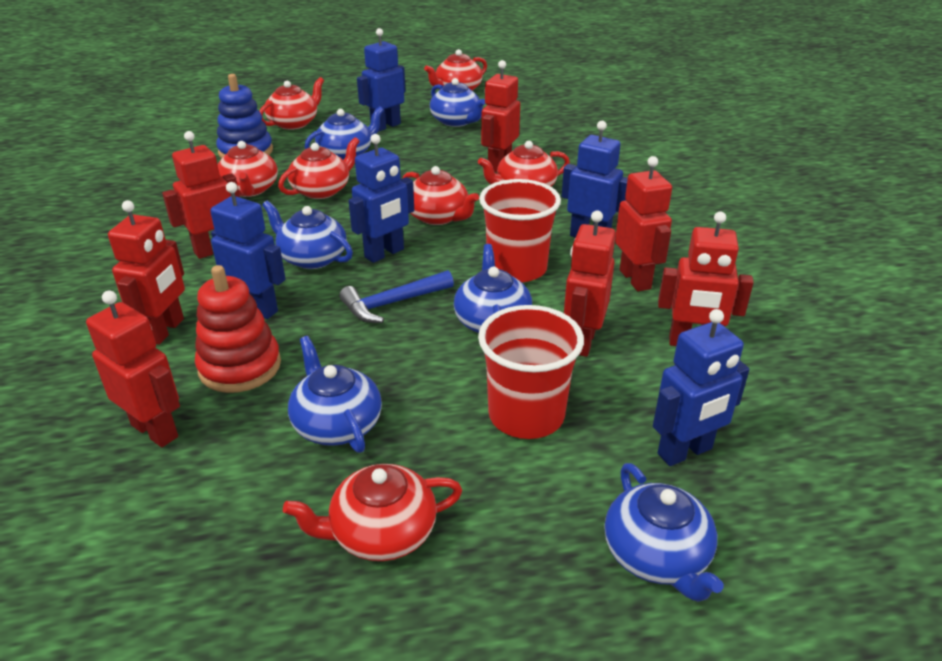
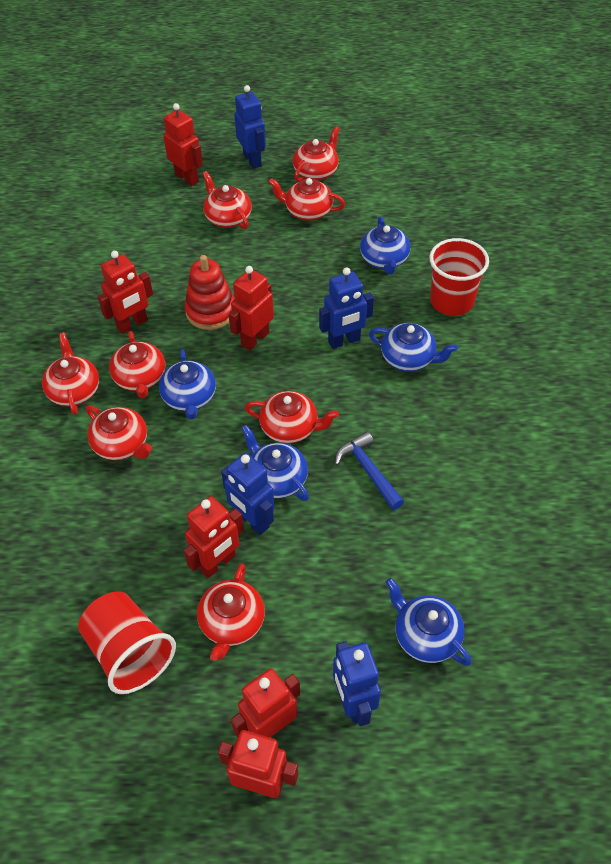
blue robot: [210,182,285,319] [349,134,414,263] [357,28,406,132] [562,121,628,237] [653,309,750,466] = 5 -> [221,453,275,535] [234,85,266,169] [319,267,374,349] [333,641,381,726] = 4
blue stacking toy: [216,74,273,159] = 1 -> none = 0
blue teapot: [262,201,353,269] [288,336,382,453] [305,107,384,160] [430,78,485,127] [454,244,532,333] [605,463,724,602] = 6 -> [159,349,216,419] [241,425,309,501] [360,217,411,274] [369,323,458,371] [386,578,472,666] = 5
red robot: [86,290,180,447] [108,200,185,345] [162,131,240,259] [481,60,520,173] [564,210,616,357] [615,156,672,291] [658,211,754,346] = 7 -> [98,251,153,334] [163,103,203,186] [184,496,244,578] [218,730,298,798] [228,266,274,350] [231,668,300,738] = 6
red teapot: [217,141,278,197] [259,77,324,130] [278,137,360,199] [283,464,462,561] [403,166,479,225] [424,49,487,91] [478,141,570,187] = 7 -> [42,333,99,415] [86,405,152,460] [109,331,165,398] [197,564,265,661] [202,171,252,229] [245,391,339,443] [268,178,345,221] [293,126,340,182] = 8

